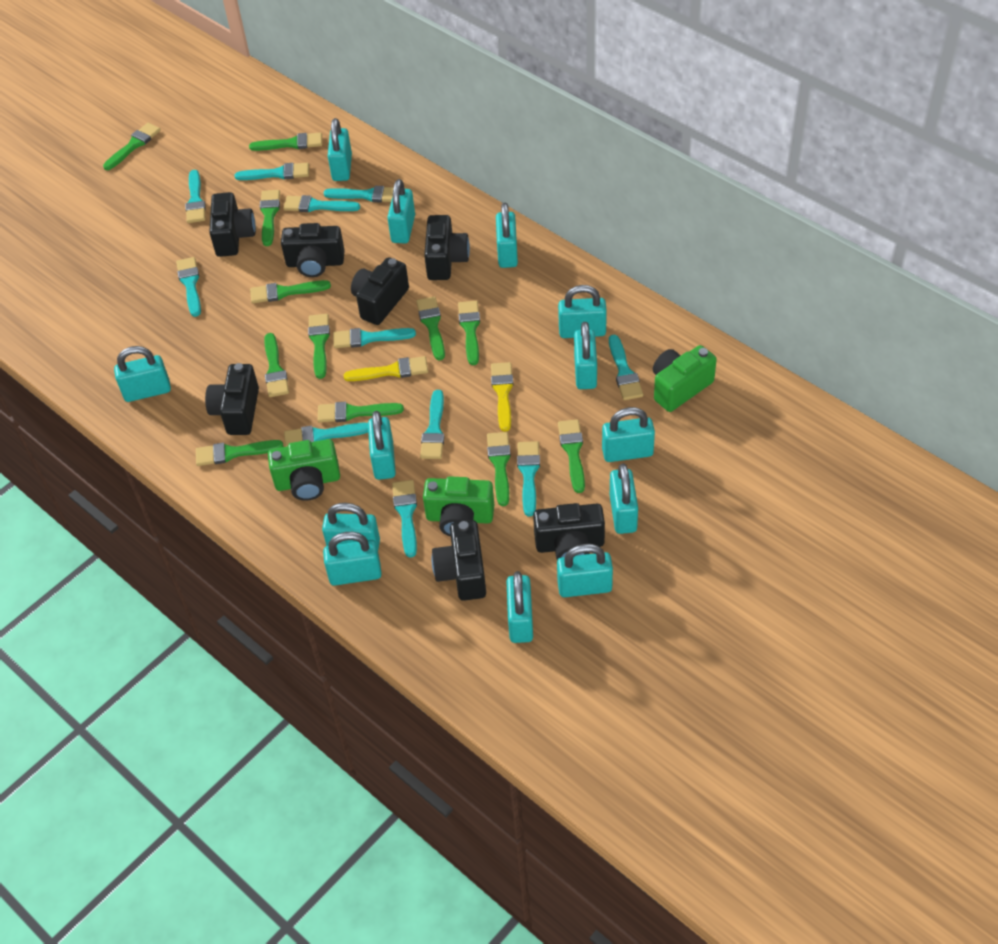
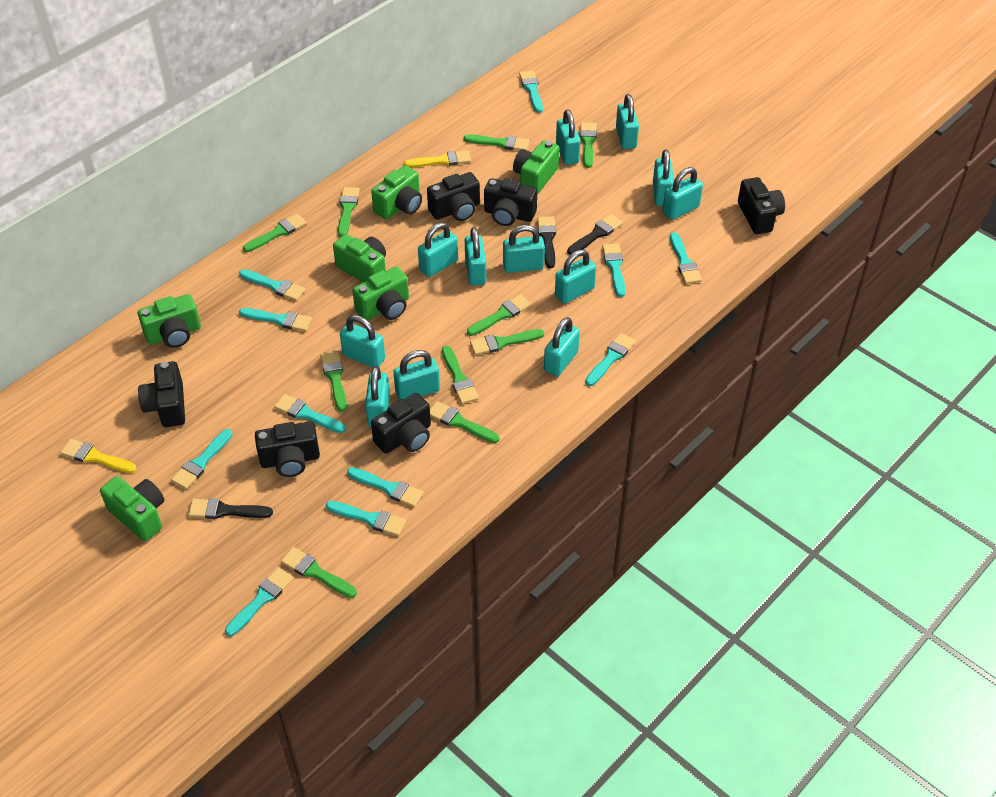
black brush: none = 0 -> [188,499,273,519] [537,216,556,268] [567,214,623,255] = 3
black camera: [205,363,259,435] [209,192,256,257] [281,223,345,277] [351,257,409,325] [424,215,470,280] [432,520,486,601] [533,503,605,560] = 7 -> [138,361,185,427] [255,421,320,477] [371,393,431,454] [427,172,480,221] [484,178,537,226] [738,177,785,234] = 6
green brush: [103,123,161,170] [196,440,283,466] [249,132,322,151] [250,280,331,303] [260,190,280,246] [264,333,289,397] [308,314,330,379] [318,402,404,423] [416,297,445,360] [458,301,480,365] [487,432,511,506] [558,419,585,493] = 12 -> [243,214,307,252] [281,547,357,598] [320,351,347,412] [338,187,360,237] [430,401,499,443] [442,346,479,404] [464,135,529,150] [467,294,531,336] [470,329,544,355] [580,122,597,168] = 10
green camera: [268,439,340,501] [423,476,494,537] [653,345,717,412] = 3 -> [100,476,164,541] [138,294,201,348] [333,234,386,282] [352,266,409,320] [371,165,422,220] [513,140,559,195] = 6
turquoise padlock: [114,346,171,402] [322,503,380,550] [323,532,382,586] [328,118,352,181] [368,411,396,480] [387,179,415,243] [496,203,518,268] [506,571,533,643] [557,544,613,597] [558,285,607,338] [574,322,597,389] [602,407,655,462] [610,463,638,534] = 13 -> [340,315,385,367] [365,366,390,427] [393,350,440,400] [418,223,458,277] [465,227,486,286] [503,225,545,273] [544,317,580,377] [555,249,596,304] [556,109,581,165] [616,94,639,149] [653,150,674,206] [662,167,703,220] = 12

